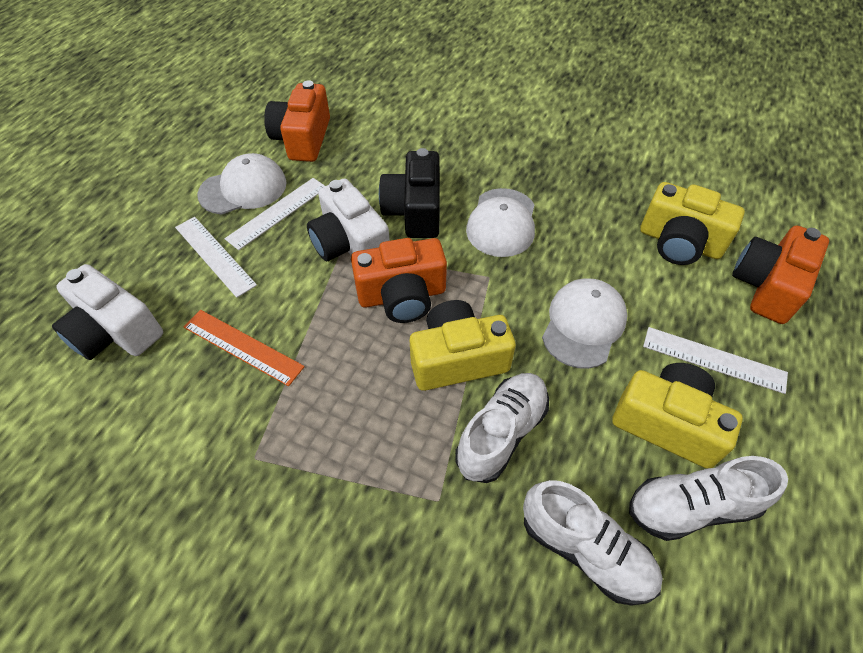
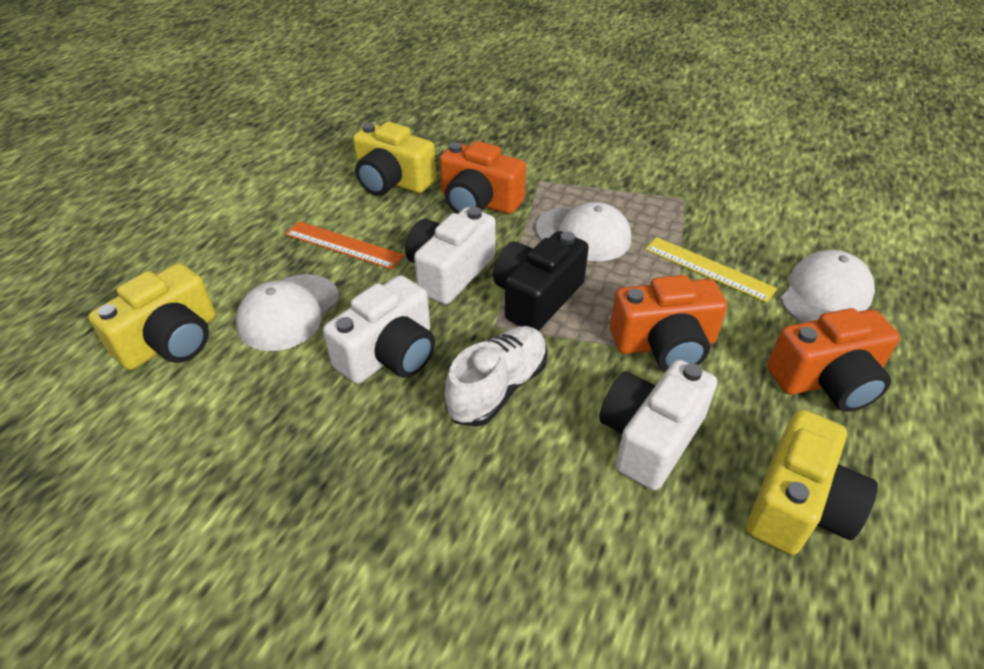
white camera: [52,264,163,360] [307,179,390,261] = 2 -> [323,275,435,384] [405,207,496,305] [599,360,717,490] = 3
white ruler: [175,217,257,298] [225,178,325,250] [643,327,788,394] = 3 -> none = 0
white shoe: [455,373,549,483] [523,480,663,606] [629,456,788,541] = 3 -> [445,326,548,427] = 1
yellow ruler: none = 0 -> [645,237,777,303] = 1

